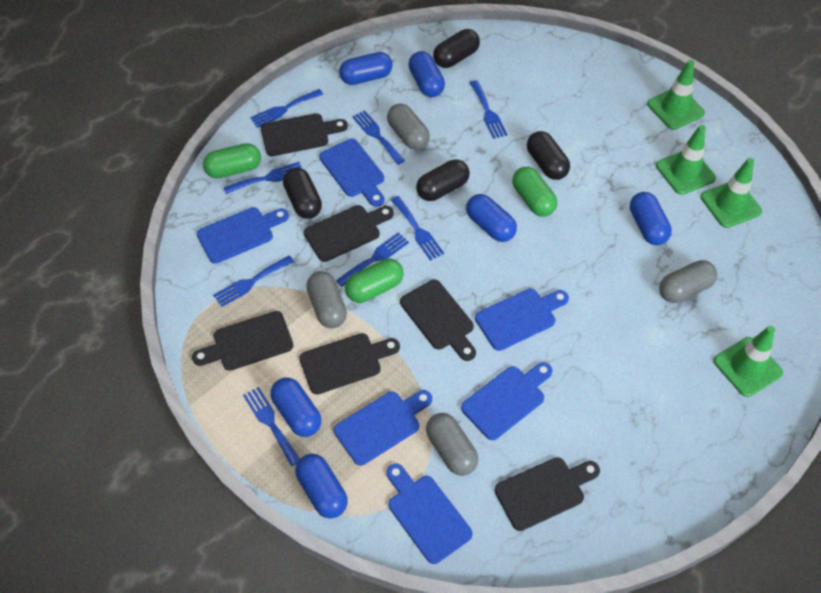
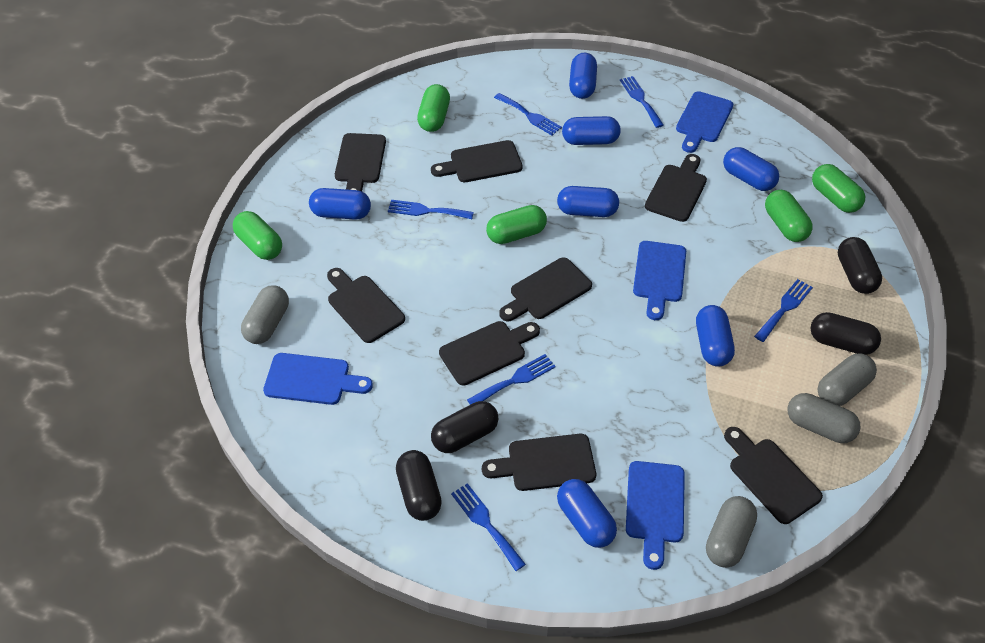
black cutting board: [192,311,293,371] [261,113,348,156] [299,333,400,394] [304,205,394,262] [400,280,476,361] [495,457,600,531] = 6 -> [327,268,405,343] [335,133,386,191] [431,140,523,182] [439,321,540,385] [482,434,596,491] [499,257,592,321] [645,154,707,222] [724,427,823,524] = 8
blue capsule: [270,378,321,437] [295,454,348,518] [339,52,392,85] [408,51,445,97] [466,194,517,242] [630,192,672,245] = 6 -> [309,188,371,220] [557,186,619,217] [557,479,617,548] [562,116,620,145] [569,53,597,99] [696,305,735,367] [723,147,779,191] = 7
blue cutting board: [197,207,289,264] [319,139,384,207] [334,390,432,466] [386,464,473,564] [461,362,552,440] [475,289,569,351] = 6 -> [263,353,373,405] [626,461,685,570] [633,241,686,320] [676,91,733,153] = 4
blue fork: [213,255,294,307] [223,162,302,194] [243,387,300,466] [250,89,323,128] [336,232,409,287] [352,110,405,165] [391,196,444,261] [470,80,508,139] = 8 -> [388,200,474,219] [451,483,526,571] [467,354,556,405] [494,93,562,135] [620,76,664,128] [754,279,813,342] = 6
green capsule: [203,143,261,178] [345,258,404,303] [512,167,557,217] = 3 -> [233,211,282,260] [417,84,450,132] [486,205,547,244] [765,190,813,242] [812,164,865,213] = 5
green traffic cone: [647,60,705,130] [656,125,716,195] [701,158,762,228] [713,326,783,397] = 4 -> none = 0

